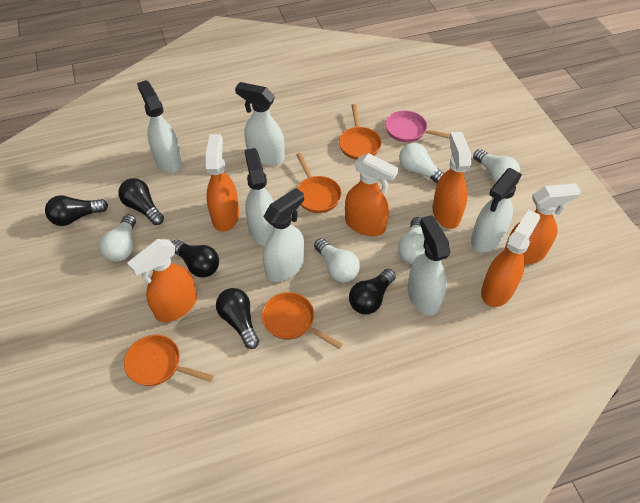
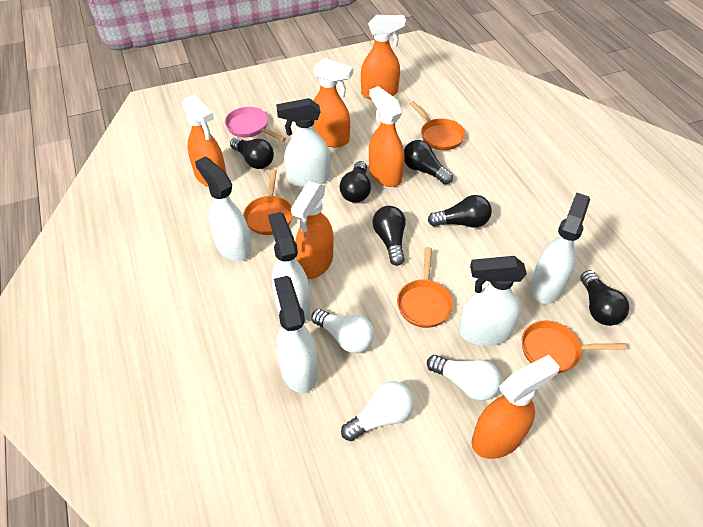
black light bulb: [45,195,108,226] [118,178,164,225] [172,240,219,277] [216,288,259,349] [349,269,396,314] = 5 -> [230,137,274,169] [340,161,371,203] [372,206,406,266] [404,140,453,185] [428,195,492,228] [580,270,629,326] = 6
white light bulb: [100,214,136,262] [314,238,360,283] [398,217,425,264] [399,143,444,183] [473,149,520,183] = 5 -> [311,309,374,353] [341,381,414,441] [427,355,501,401] = 3

